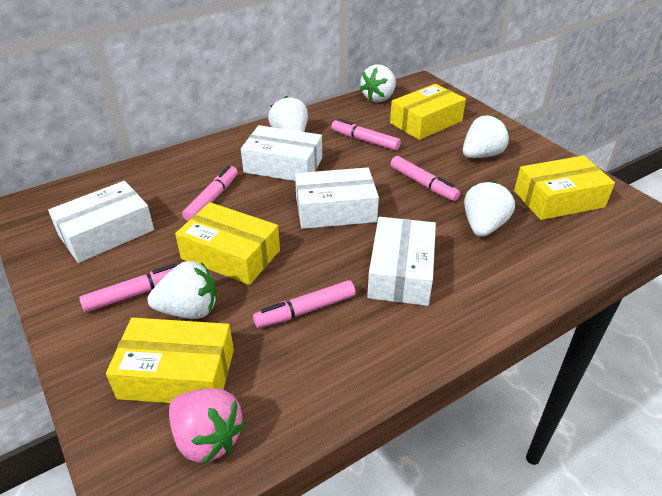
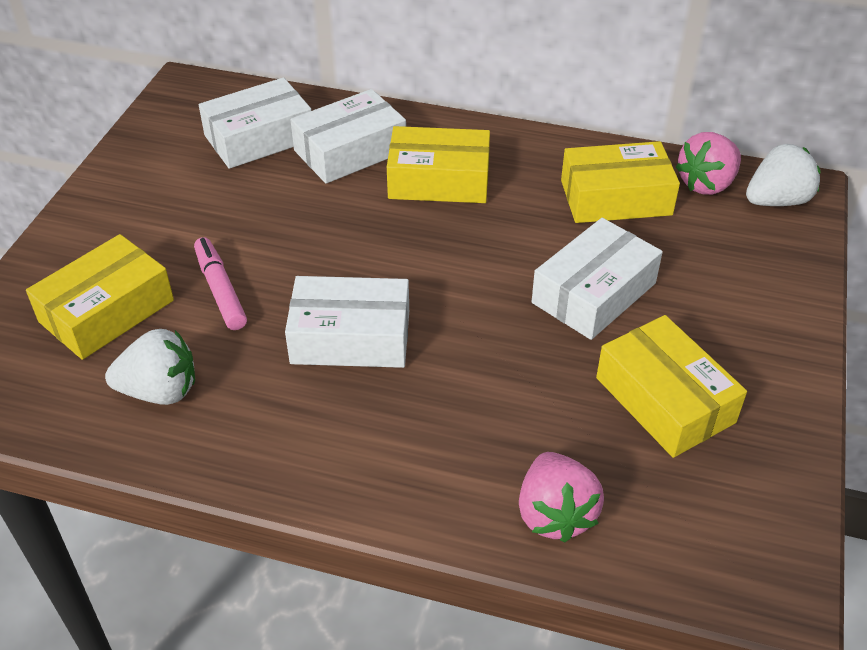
pink marker: [79,263,177,312] [182,166,238,221] [253,280,356,328] [331,119,401,151] [391,156,460,201] = 5 -> [194,237,247,330] = 1
pink strawberry: [169,388,245,464] = 1 -> [519,452,604,543] [676,132,741,195] = 2
white strawberry: [148,261,217,319] [268,96,308,132] [360,64,396,103] [463,116,509,158] [464,181,515,237] = 5 -> [105,329,195,405] [746,144,821,206] = 2

